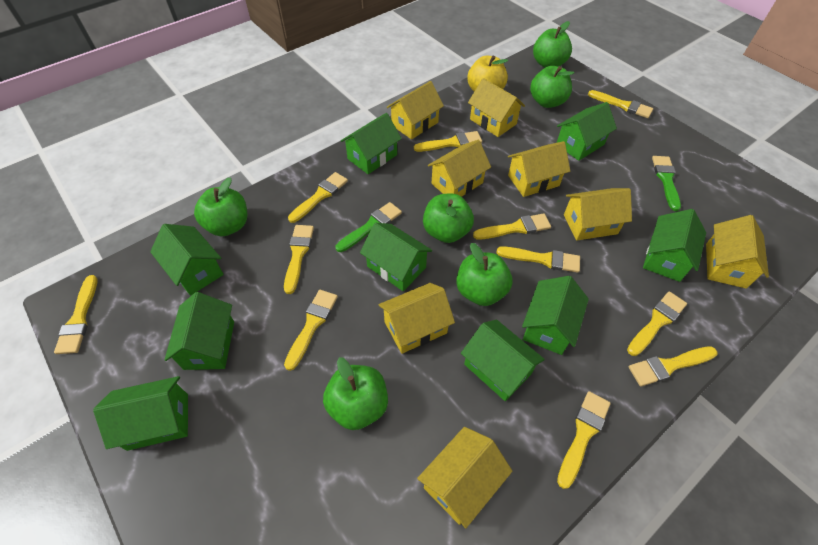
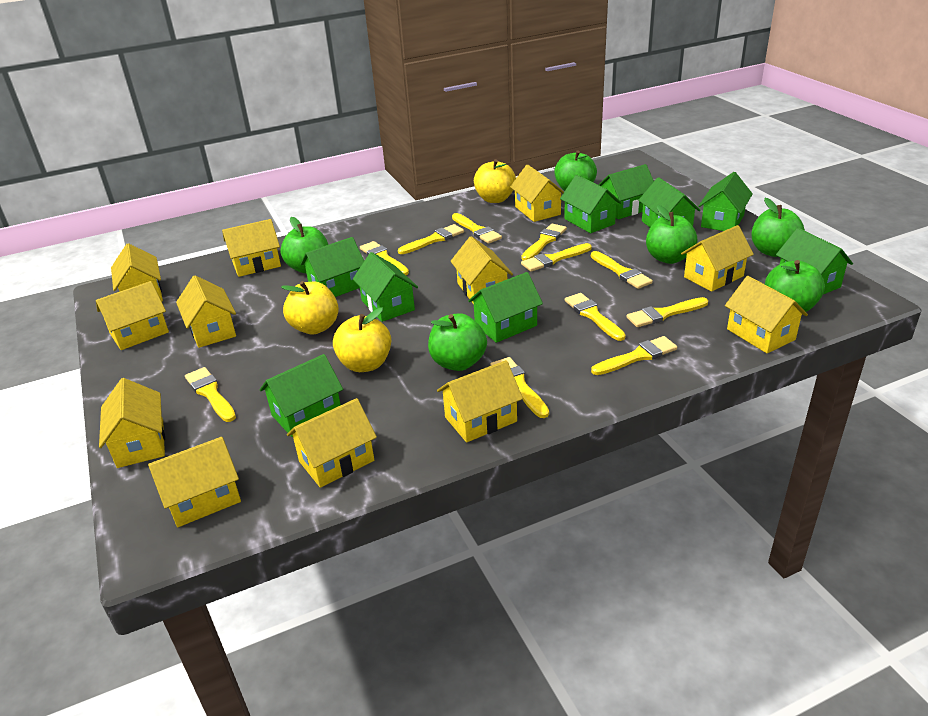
green brush: [336,202,402,252] [652,156,681,211] = 2 -> none = 0
yellow apple: [467,56,508,91] = 1 -> [281,281,339,334] [333,308,391,372] [474,159,516,203] = 3
yellow house: [378,283,455,354] [387,81,444,139] [417,427,512,528] [428,140,491,197] [468,78,525,137] [508,141,570,197] [564,188,632,240] [706,215,769,289] = 8 -> [96,281,169,350] [99,378,165,468] [111,243,163,301] [148,437,241,527] [176,275,236,348] [222,219,281,277] [287,398,377,488] [437,360,523,442] [451,236,513,304] [510,165,564,222] [681,225,754,292] [725,276,808,353] = 12

